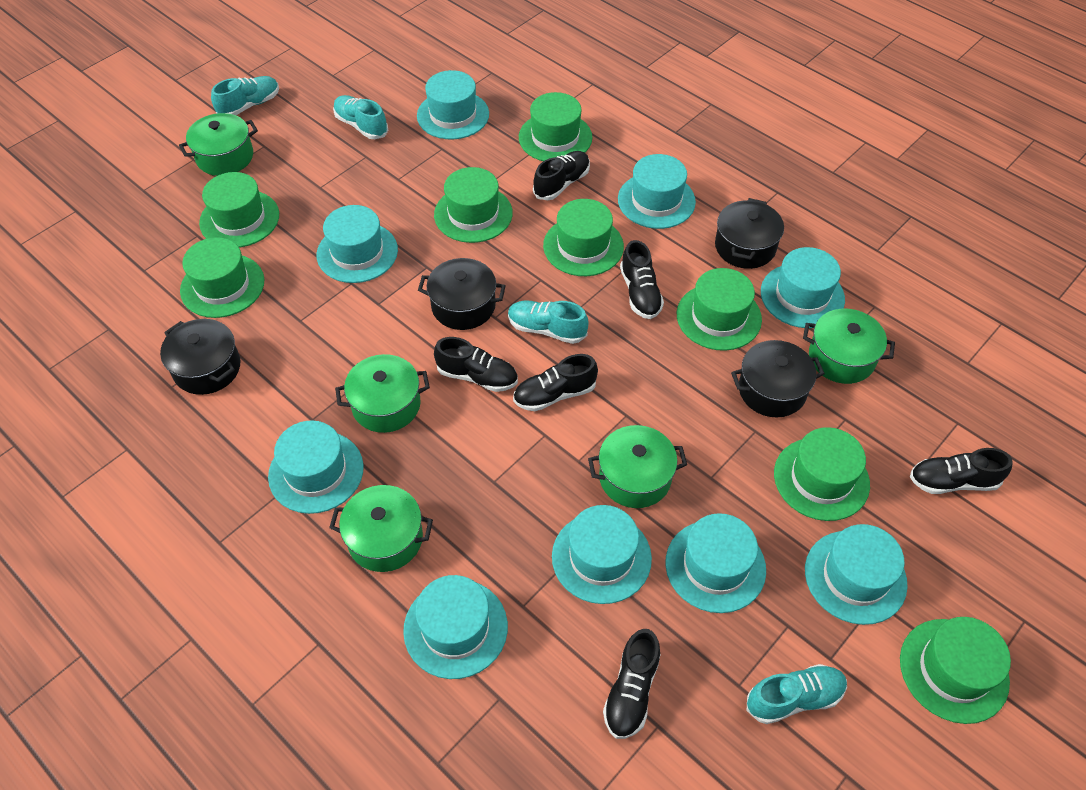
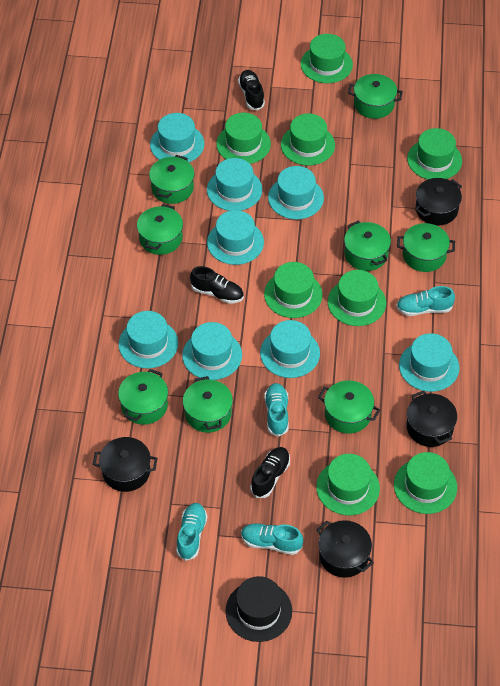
black hat: none = 0 -> [225,576,292,642] = 1
black shoe: [434,337,518,392] [513,354,598,411] [533,151,590,200] [603,629,661,739] [620,240,664,319] [910,448,1013,494] = 6 -> [190,266,244,304] [238,70,265,110] [250,447,290,498] = 3
green pot: [179,113,258,176] [329,485,433,572] [335,354,430,433] [588,425,687,508] [803,309,895,384] = 5 -> [118,369,168,425] [137,204,183,255] [149,155,195,204] [183,376,233,433] [318,380,380,434] [344,221,391,271] [348,74,403,119] [397,223,455,272] = 8
turquoise hat: [268,420,364,514] [317,205,398,283] [403,575,508,679] [417,70,489,139] [552,505,652,604] [618,154,696,229] [665,513,766,613] [761,247,845,328] [805,524,908,625] = 9 -> [119,311,178,368] [150,113,204,162] [182,322,242,380] [207,158,262,211] [207,210,264,265] [260,320,320,378] [268,166,324,219] [399,333,459,392] = 8

